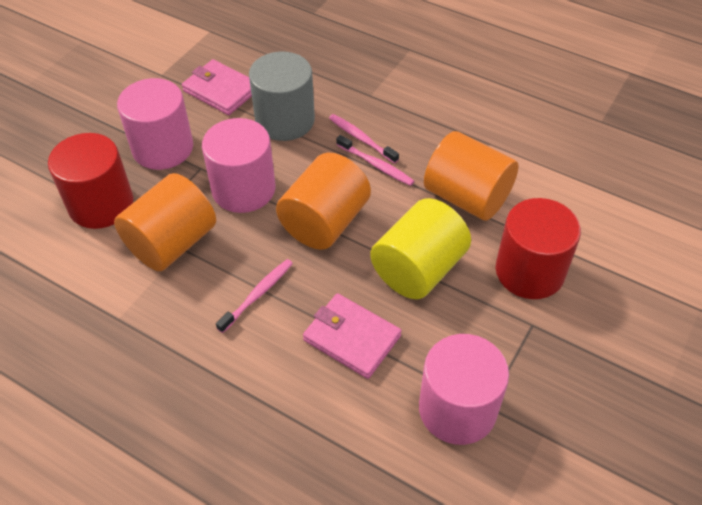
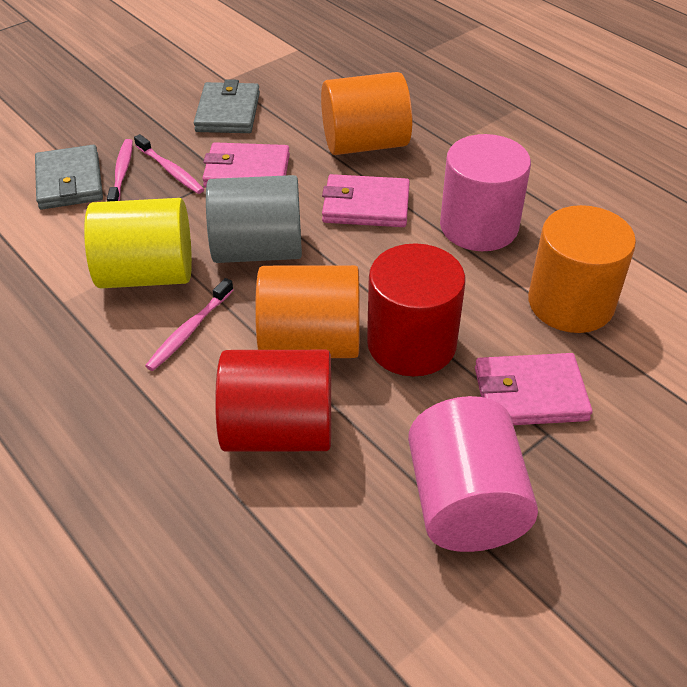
grey wallet: none = 0 -> [35,145,103,209] [194,79,260,133] = 2
pink cylinder: [117,78,193,170] [202,118,276,213] [419,334,509,445] = 3 -> [408,396,538,552] [440,134,531,251] = 2
pink wallet: [182,59,252,115] [303,293,401,379] = 2 -> [202,142,290,188] [322,174,410,227] [475,353,593,425] = 3

